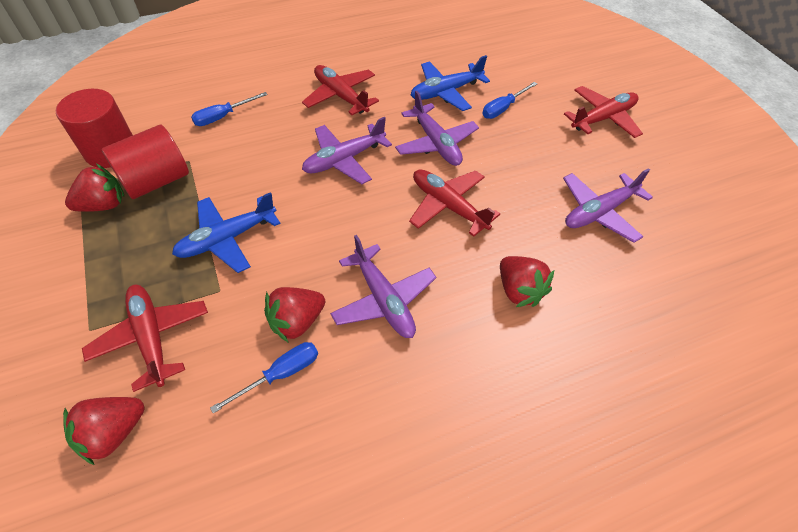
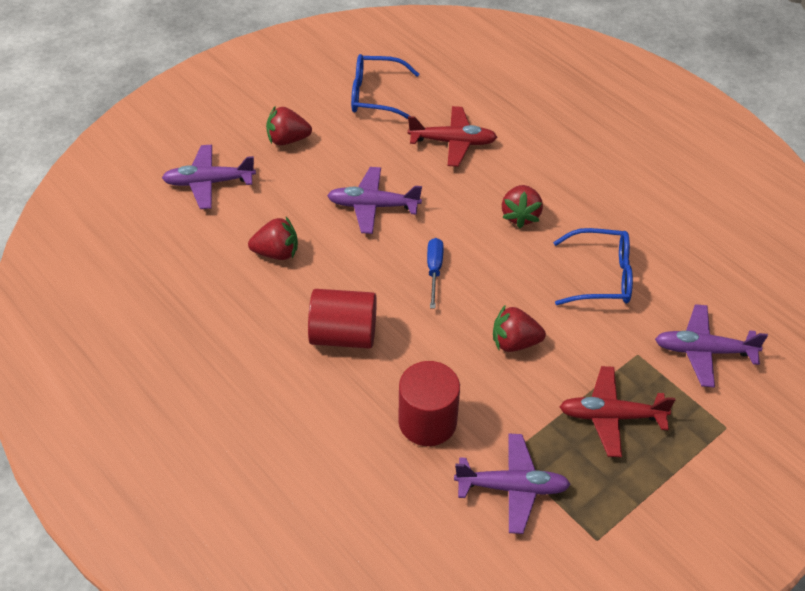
blue glasses: none = 0 -> [351,54,419,119] [553,228,633,305] = 2
blue plane: [172,192,281,273] [411,55,490,111] = 2 -> none = 0
blue screwdriver: [191,92,268,126] [210,342,318,414] [482,82,537,119] = 3 -> [427,238,444,309] = 1
red plane: [82,285,208,392] [302,65,379,115] [409,170,500,237] [564,86,643,138] = 4 -> [408,106,497,167] [560,366,676,457] = 2

